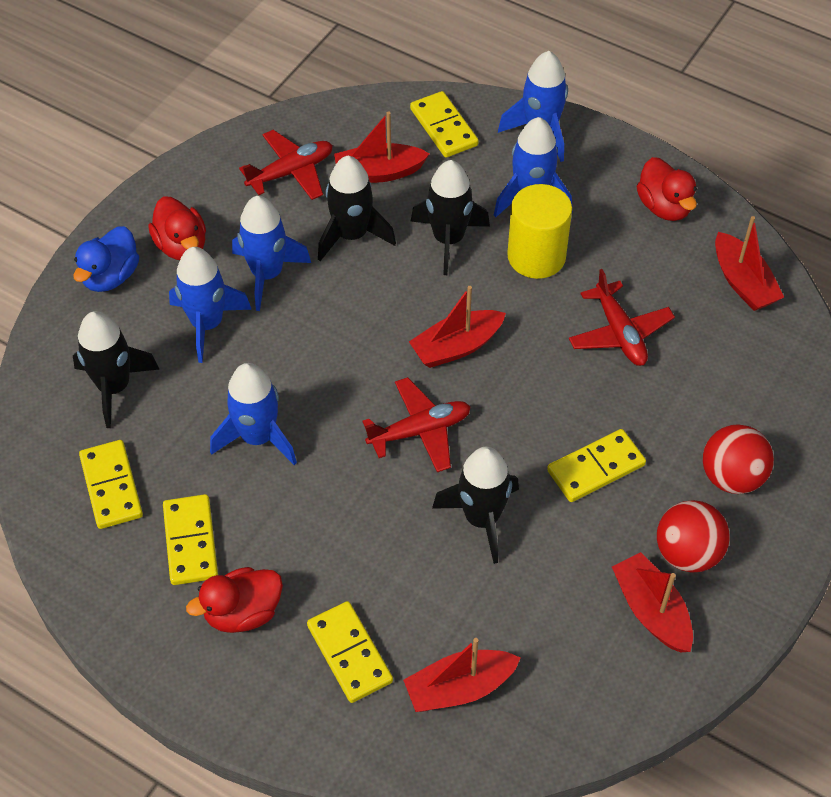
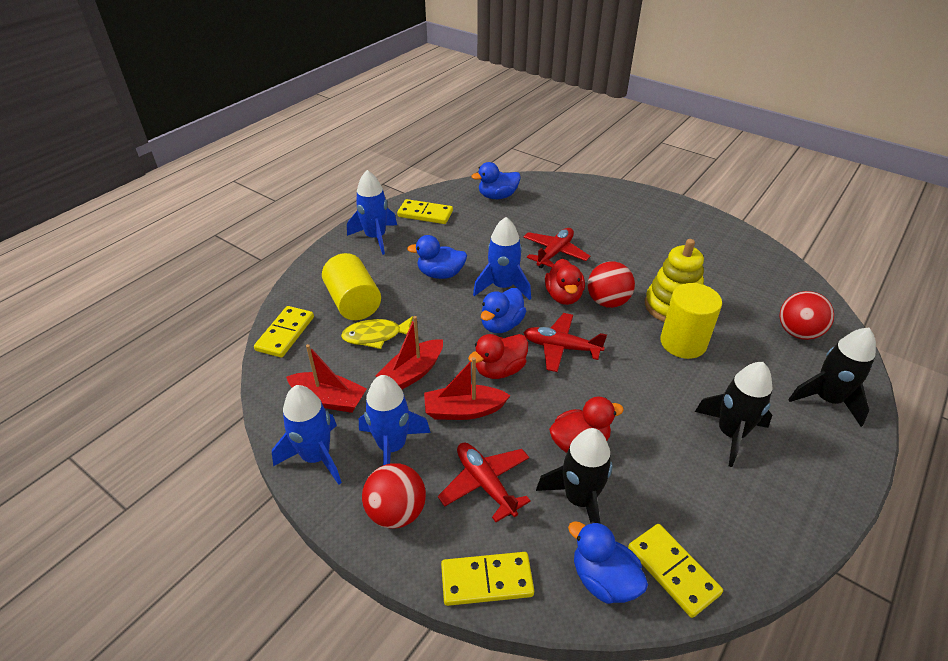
black rocket: [73,311,159,428] [318,156,396,261] [411,160,490,275] [432,447,519,564] = 4 -> [536,428,612,524] [695,362,773,467] [788,328,876,427] = 3
blue duck: [73,226,139,292] = 1 -> [407,235,467,279] [472,162,521,199] [481,288,526,333] [568,521,648,604] = 4
blue rocket: [169,247,252,363] [210,363,297,465] [232,196,311,311] [494,117,573,217] [498,51,568,162] = 5 -> [272,385,342,485] [347,170,397,255] [359,375,431,465] [473,217,531,300] = 4
red ball: [657,500,730,573] [703,424,774,494] = 2 -> [362,463,426,529] [588,261,635,308] [779,291,834,340] = 3
red boat: [334,111,430,183] [403,638,521,712] [409,286,506,368] [612,552,693,653] [715,216,784,311] = 5 -> [286,344,367,413] [375,316,443,389] [424,357,511,420] = 3
yellow cylinder: [507,184,572,279] = 1 -> [322,253,381,320] [660,283,722,359] = 2
yellow domino: [79,440,143,529] [163,494,218,585] [307,601,393,703] [410,91,479,158] [547,429,646,502] = 5 -> [254,306,314,358] [397,199,453,224] [441,552,534,606] [628,524,723,618] = 4
yellow fish: none = 0 -> [341,316,413,349] = 1
yellow stacking toy: none = 0 -> [645,239,704,322] = 1

